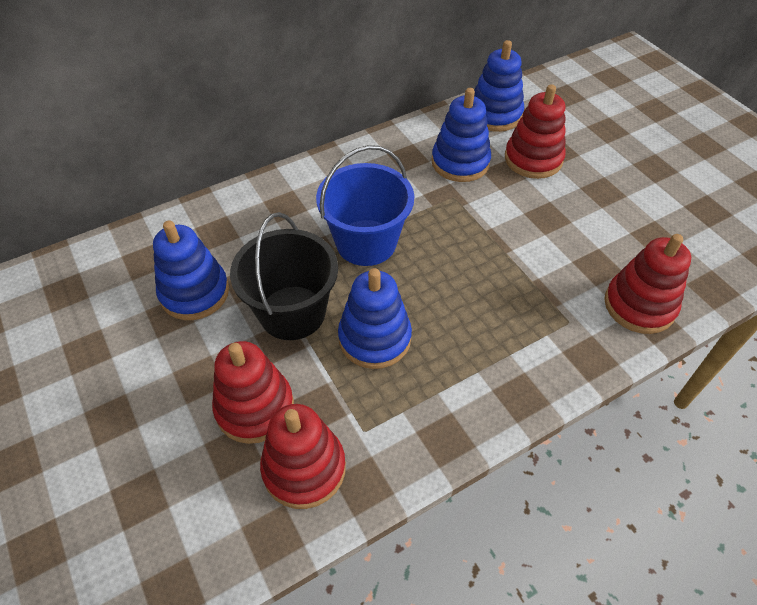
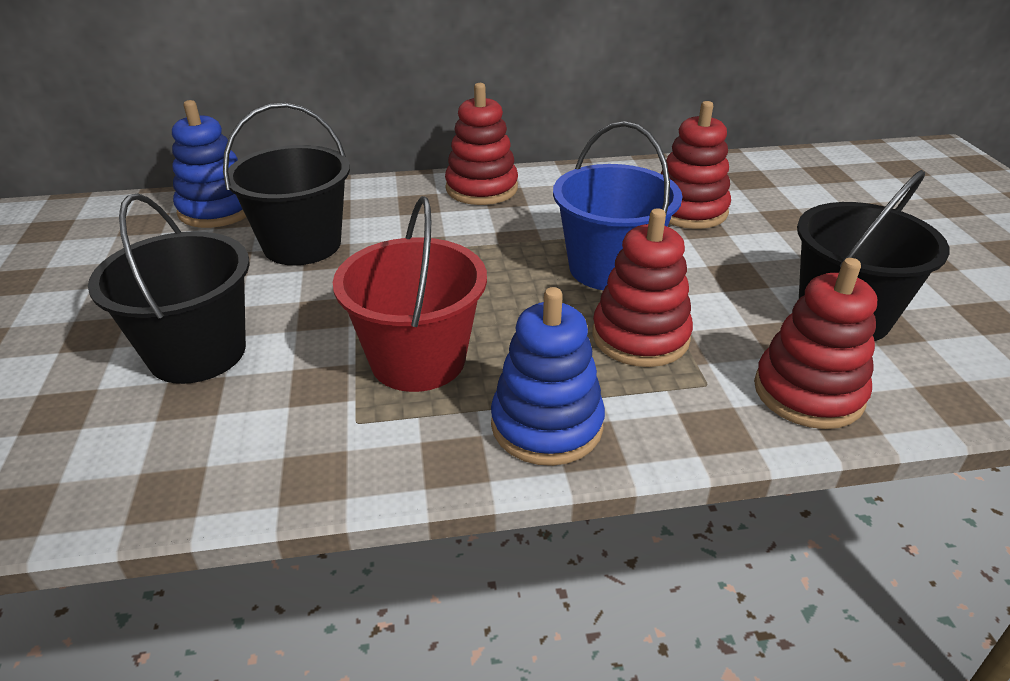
black bucket: [230,212,338,340] = 1 -> [88,193,250,384] [223,103,350,265] [797,170,949,341] = 3
blue stacking toy: [153,221,229,320] [338,268,412,369] [431,88,491,182] [474,40,524,132] = 4 -> [172,100,246,228] [491,287,605,466] = 2
red bucket: none = 0 -> [333,196,487,392] = 1

